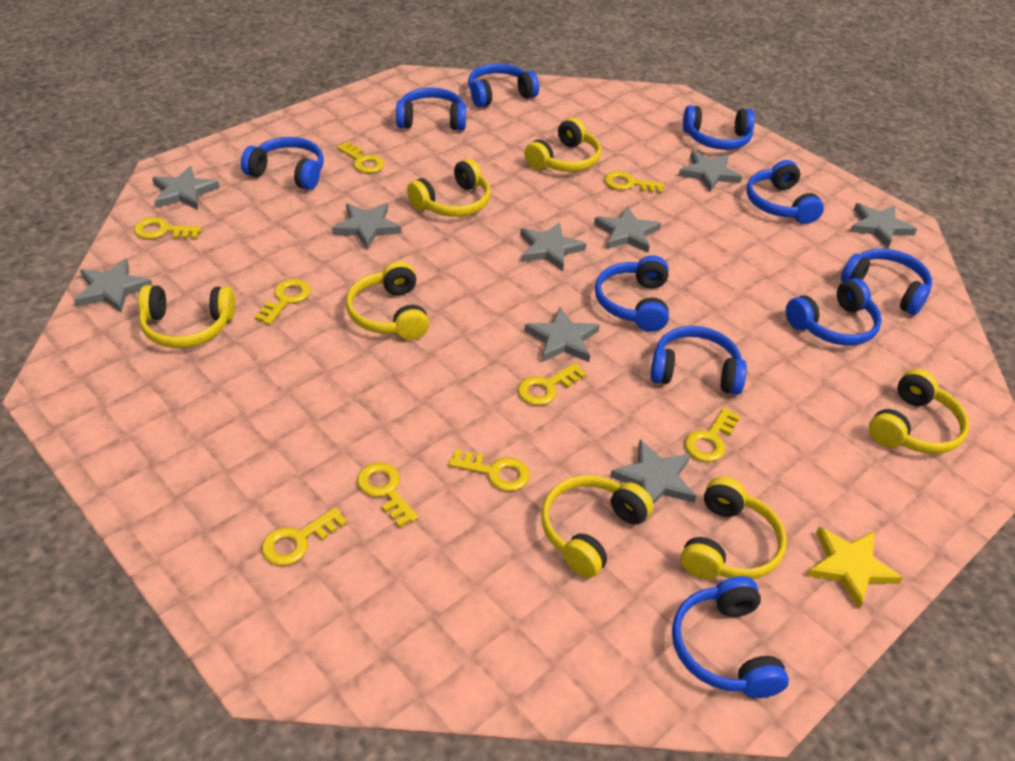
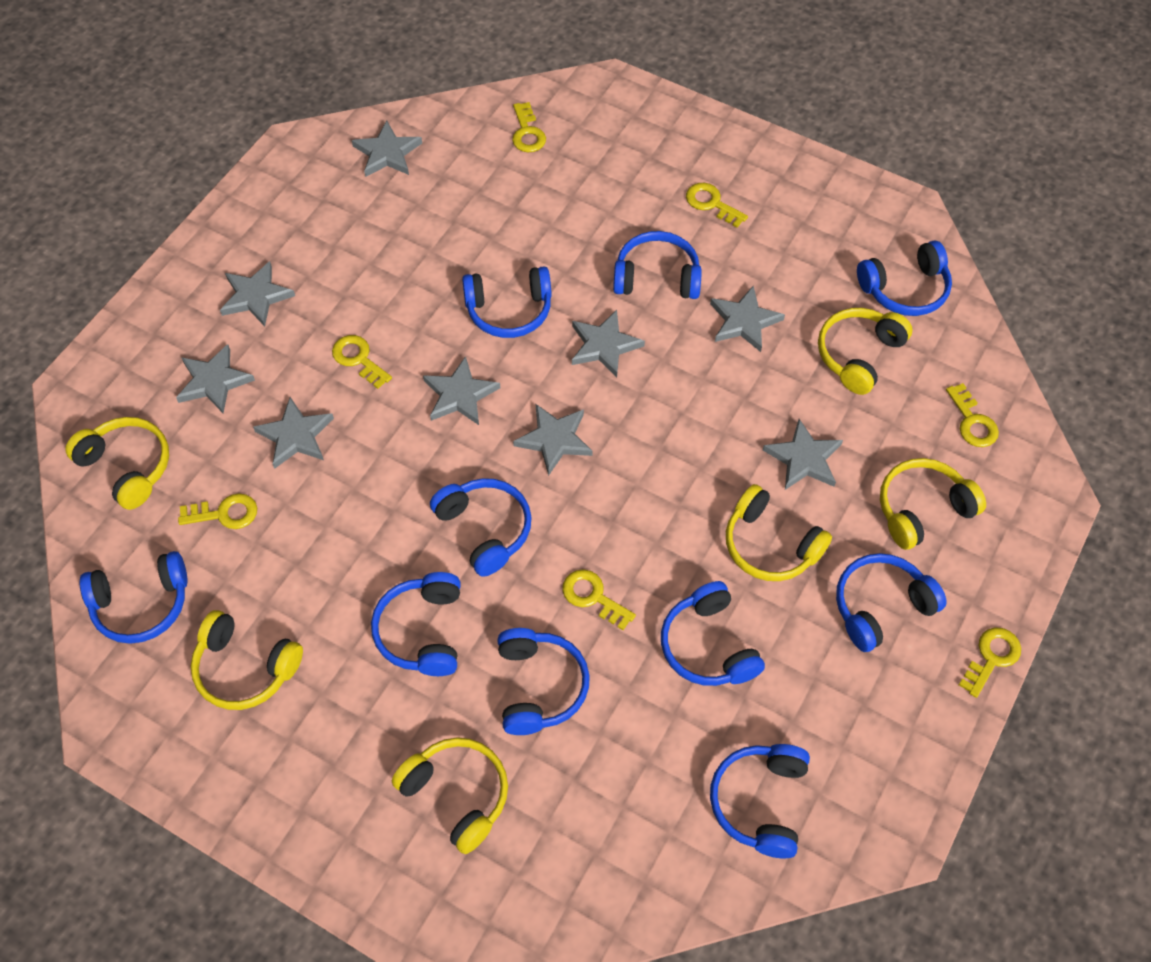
yellow headphones: [138,285,235,348] [346,261,430,340] [407,159,491,217] [524,118,601,172] [541,475,653,578] [681,477,787,579] [869,369,969,454] = 7 -> [65,417,169,510] [190,610,303,710] [392,737,508,854] [726,484,832,581] [818,308,913,395] [880,458,986,550] = 6
yellow key: [134,217,202,239] [255,279,311,325] [262,507,347,566] [337,141,385,173] [357,462,419,528] [448,449,530,491] [518,363,586,405] [604,171,664,193] [685,407,741,462] = 9 -> [178,493,257,529] [332,335,392,389] [512,102,546,152] [562,569,636,630] [686,183,748,228] [946,383,999,447] [959,627,1021,698] = 7
yellow star: [807,527,903,609] = 1 -> none = 0

